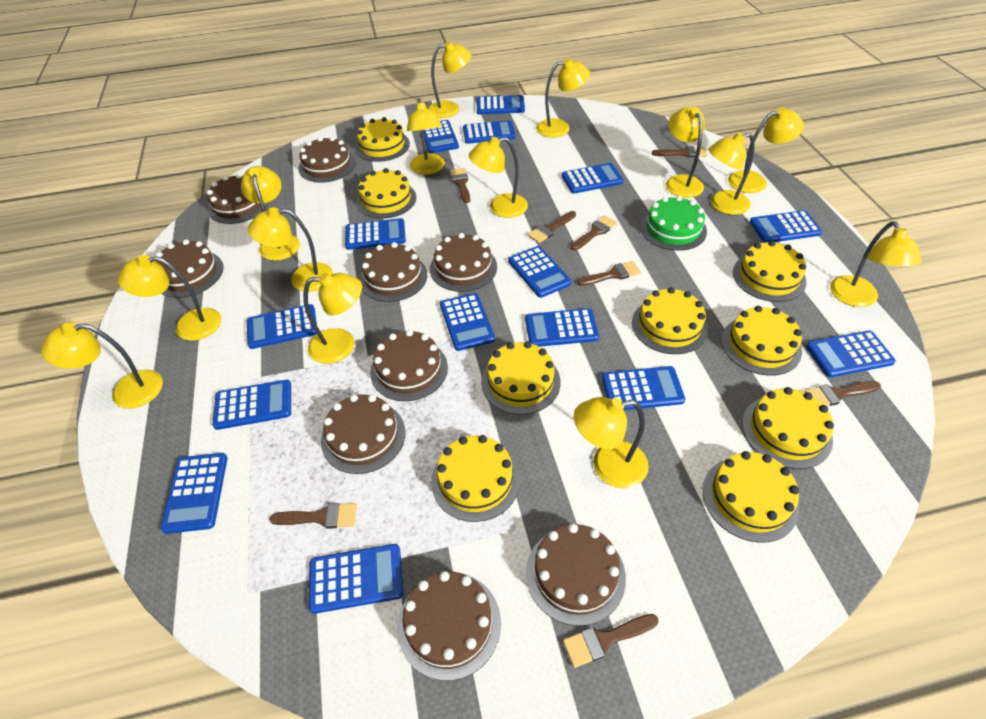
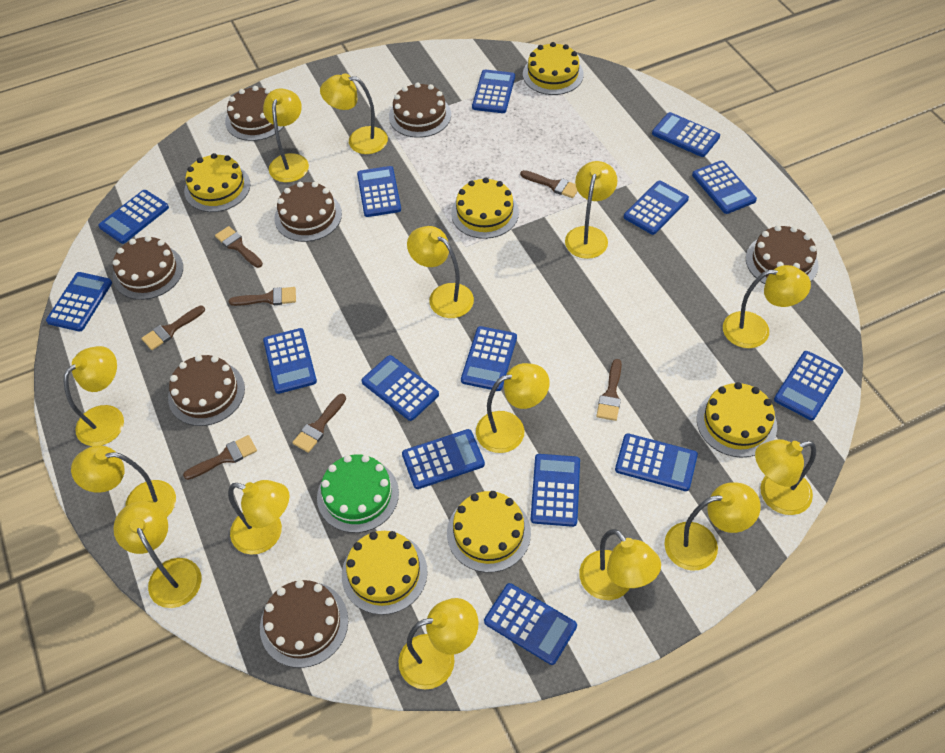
brown brush: [269,503,357,529] [450,168,470,203] [528,211,576,243] [563,614,659,668] [571,215,617,250] [577,261,641,286] [652,146,707,158] [804,381,881,406] = 8 -> [141,305,205,350] [183,435,257,480] [215,226,263,268] [229,287,296,306] [292,394,346,453] [520,170,578,198] [596,359,622,421] = 7
brown cake: [156,239,224,298] [207,174,269,224] [299,137,355,183] [321,394,405,474] [359,242,427,302] [370,330,448,401] [397,571,501,681] [430,233,497,292] [526,524,626,626] = 9 -> [113,236,183,300] [168,355,245,426] [225,86,284,141] [260,580,348,668] [274,182,342,242] [389,82,451,138] [746,225,818,284] = 7
yellow cake: [355,117,410,162] [356,168,416,219] [431,435,520,522] [481,341,561,415] [632,287,708,354] [703,451,799,543] [721,306,802,376] [733,241,806,302] [742,387,834,469] = 9 -> [184,153,251,212] [342,531,428,615] [447,491,531,573] [451,177,519,239] [523,42,584,95] [697,382,777,458] = 6

